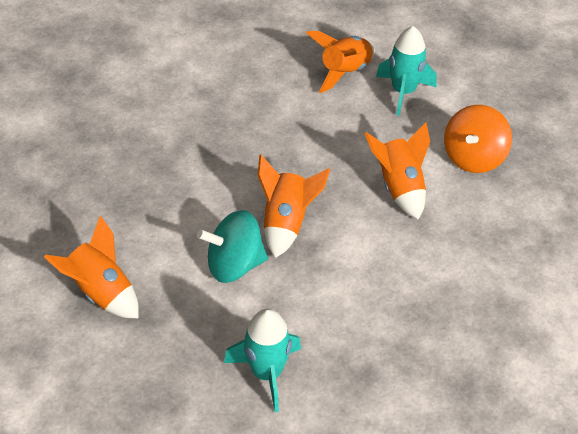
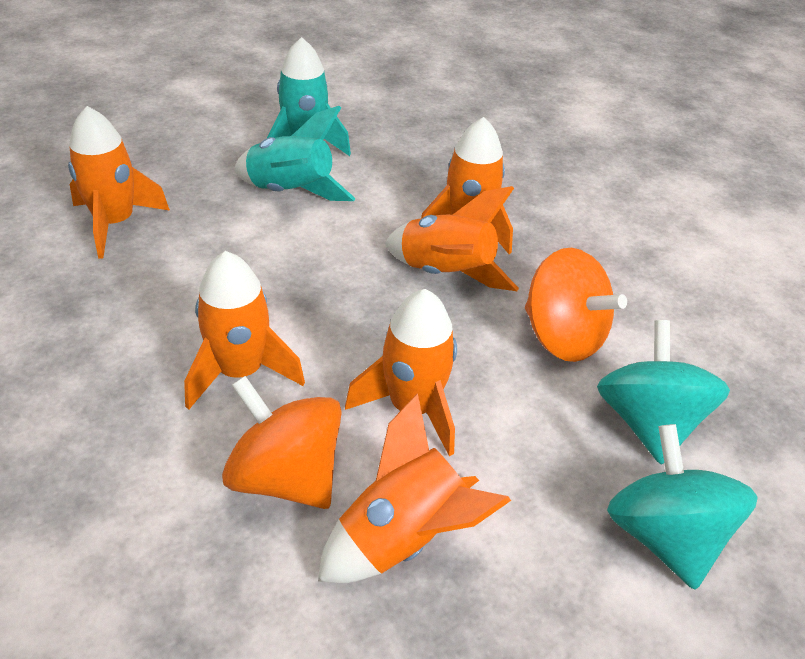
orange rocket: [44,216,139,318] [258,155,330,258] [306,31,375,93] [364,122,430,220] = 4 -> [68,106,170,259] [184,251,305,410] [318,393,511,583] [345,289,457,456] [385,186,519,291] [421,117,513,254] = 6
orange spinning top: [444,105,512,173] = 1 -> [222,376,342,509] [525,248,627,362] = 2
turquoise spinning top: [197,210,268,283] = 1 -> [597,320,730,465] [607,424,758,590] = 2

